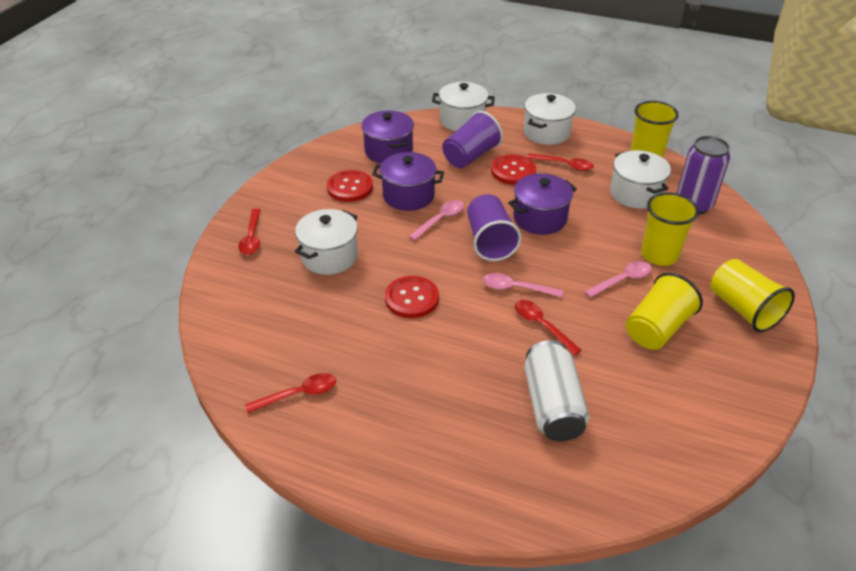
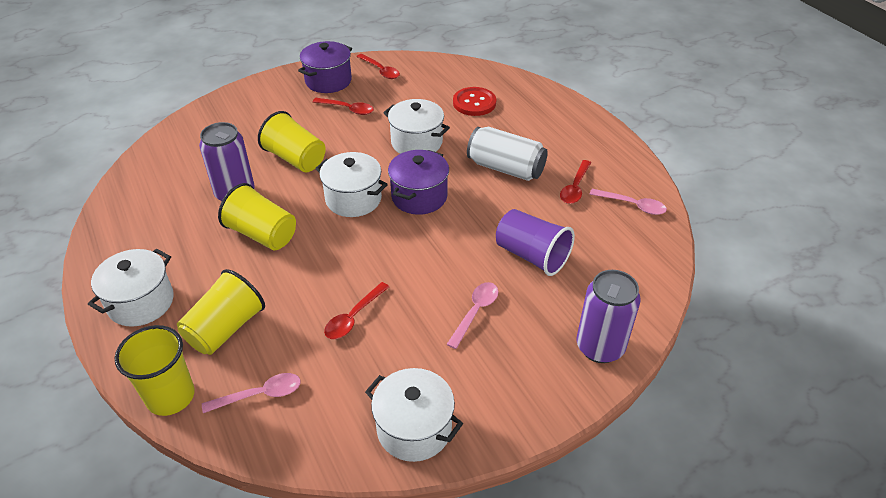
purple can: [677,136,730,215] = 1 -> [199,122,255,201] [577,270,641,363] = 2
purple cup: [442,111,503,168] [467,194,522,261] = 2 -> [496,209,575,276] = 1
purple pot: [361,111,414,164] [372,152,444,211] [508,173,577,235] = 3 -> [298,41,352,93] [388,150,449,215] = 2
red button: [327,170,373,202] [385,276,439,318] [491,154,536,185] = 3 -> [453,87,496,116] = 1

